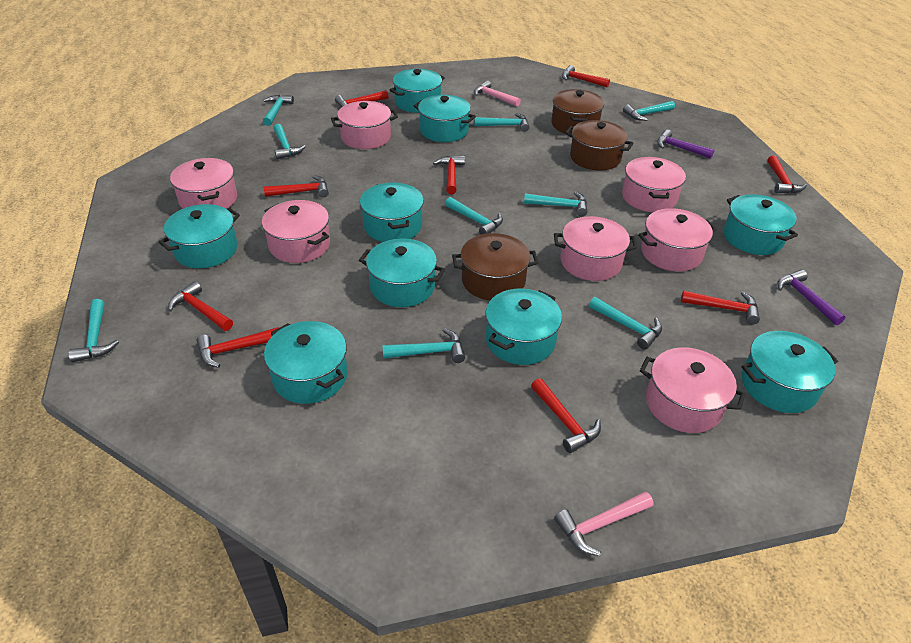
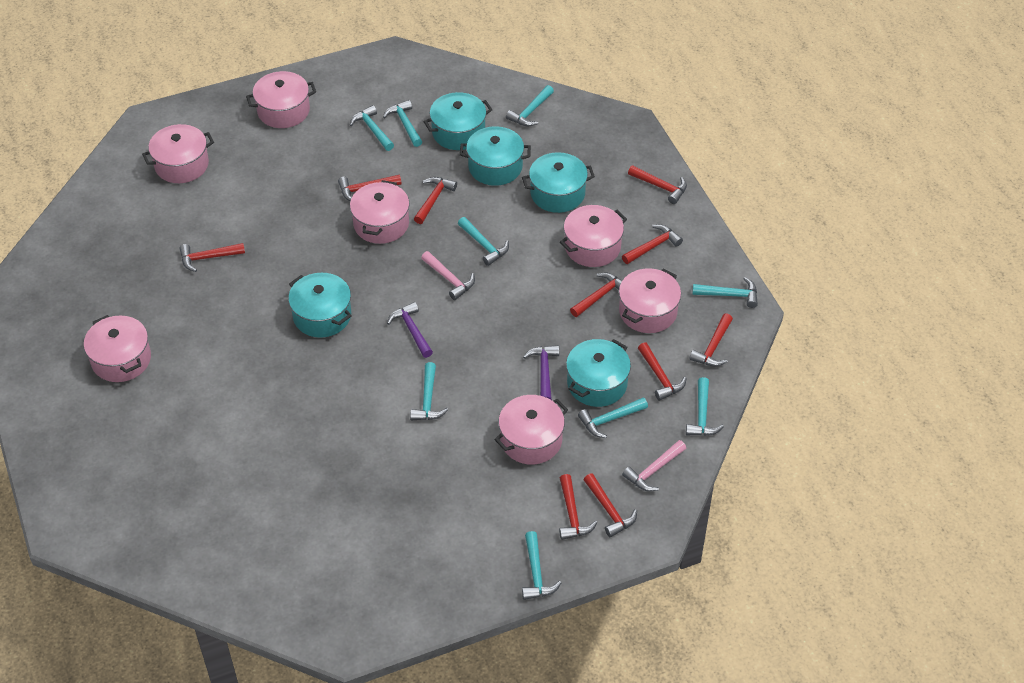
brown pot: [452,233,539,300] [551,89,604,134] [565,120,634,171] = 3 -> none = 0
red hammer: [168,281,233,331] [197,327,279,368] [264,175,329,198] [335,90,389,107] [433,156,465,194] [531,378,601,453] [562,65,610,87] [681,291,760,325] [767,155,807,193] = 9 -> [179,243,245,272] [338,175,402,201] [414,177,457,224] [559,474,598,540] [570,273,622,317] [583,473,637,537] [622,224,683,264] [628,165,687,204] [638,342,687,401] [689,313,733,367] = 10
turquoise pot: [159,204,240,268] [264,321,348,404] [359,238,445,307] [360,182,424,242] [389,69,445,113] [414,95,476,142] [485,289,562,365] [723,194,798,255] [742,331,838,413] = 9 -> [288,273,352,338] [423,92,492,150] [460,126,531,186] [522,152,595,213] [566,339,631,407] = 5

